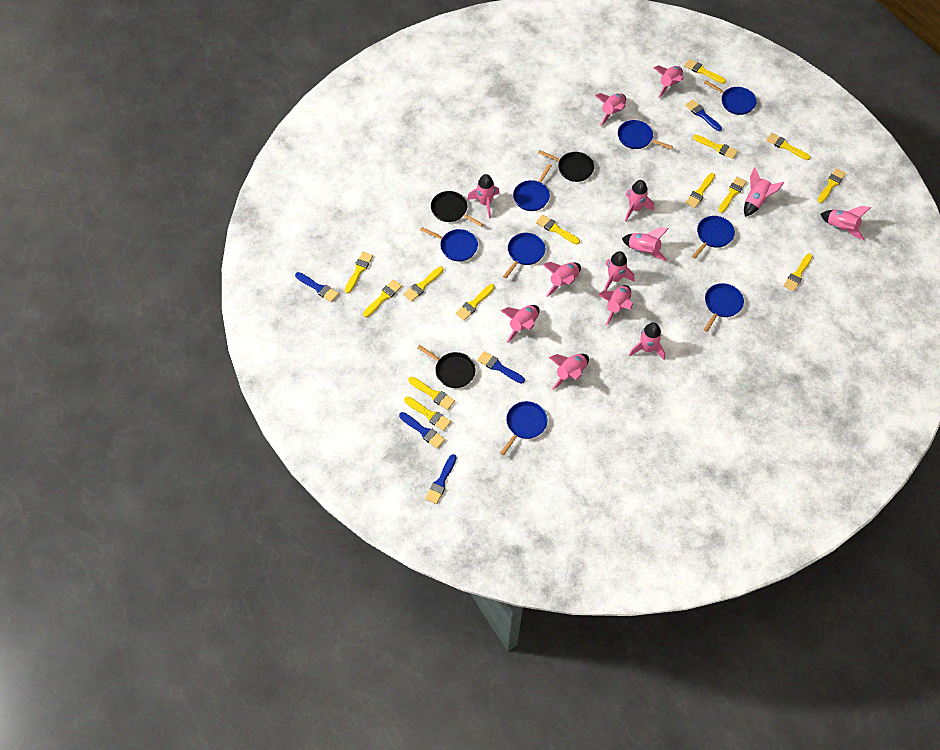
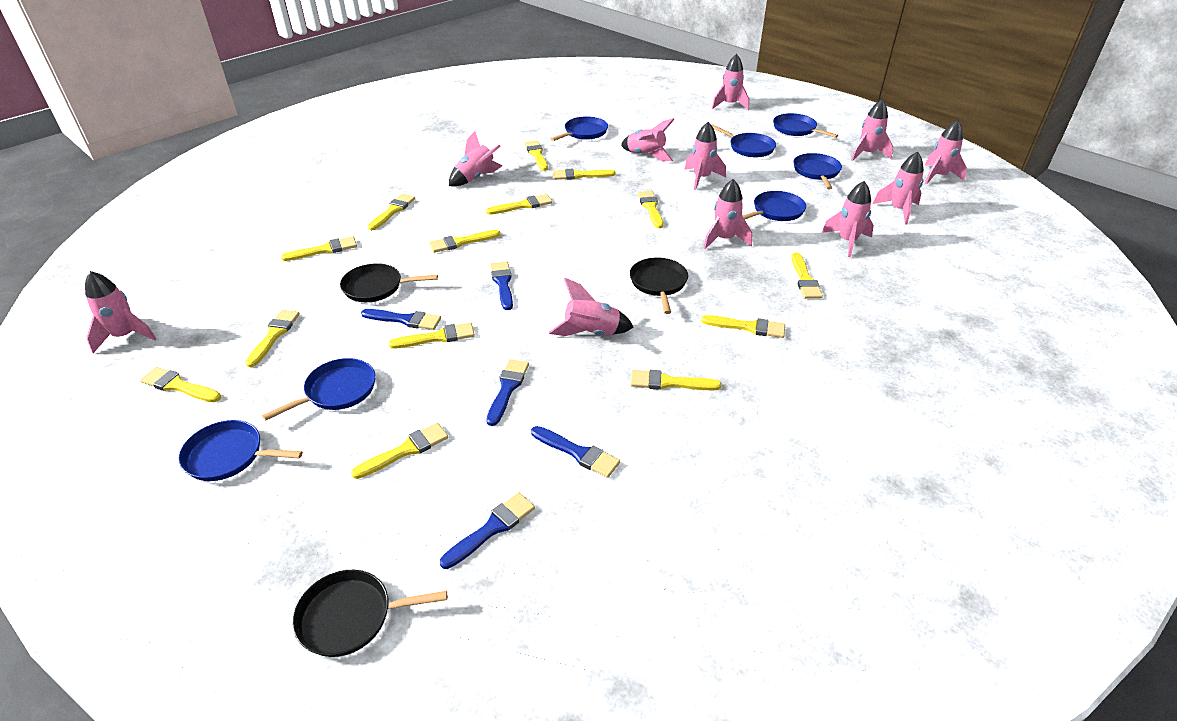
blue pan: [420,227,478,261] [500,401,547,456] [503,233,545,278] [513,164,552,211] [618,120,673,149] [692,216,735,259] [704,80,757,115] [704,283,744,332] = 8 -> [179,420,303,481] [262,358,376,421] [551,116,608,141] [712,125,776,157] [743,191,806,221] [773,113,838,138] [793,153,842,189] = 7
pink rocket: [467,174,499,218] [501,305,540,343] [543,262,581,297] [549,354,589,390] [595,93,626,126] [598,285,633,325] [604,251,634,290] [622,227,669,261] [625,180,654,222] [629,323,665,360] [654,65,684,98] [744,167,784,217] [821,206,871,240] = 13 -> [85,271,156,353] [449,131,502,187] [549,278,633,336] [621,118,675,161] [684,122,726,190] [703,179,752,249] [712,54,749,110] [822,181,874,257] [851,99,893,161] [873,151,924,224] [925,120,967,185] = 11

